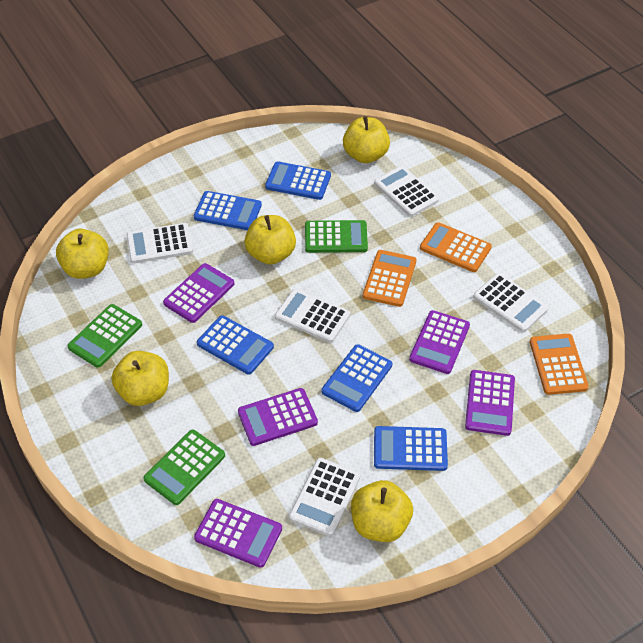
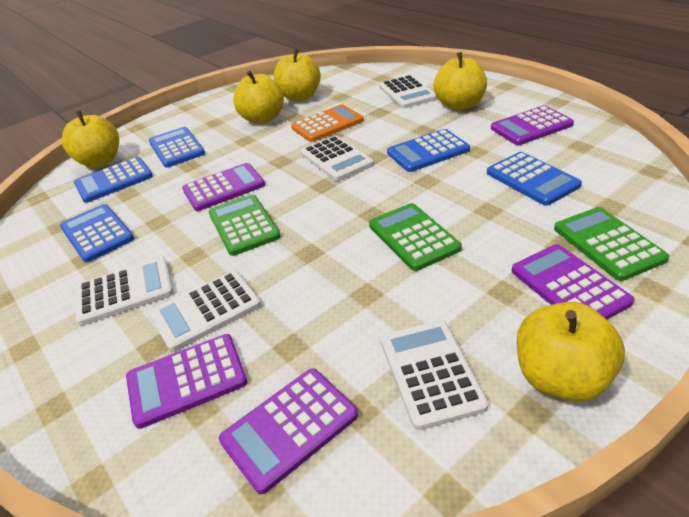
orange calculator: [363,250,416,307] [420,222,492,272] [530,334,589,395] = 3 -> [291,104,364,142] = 1

